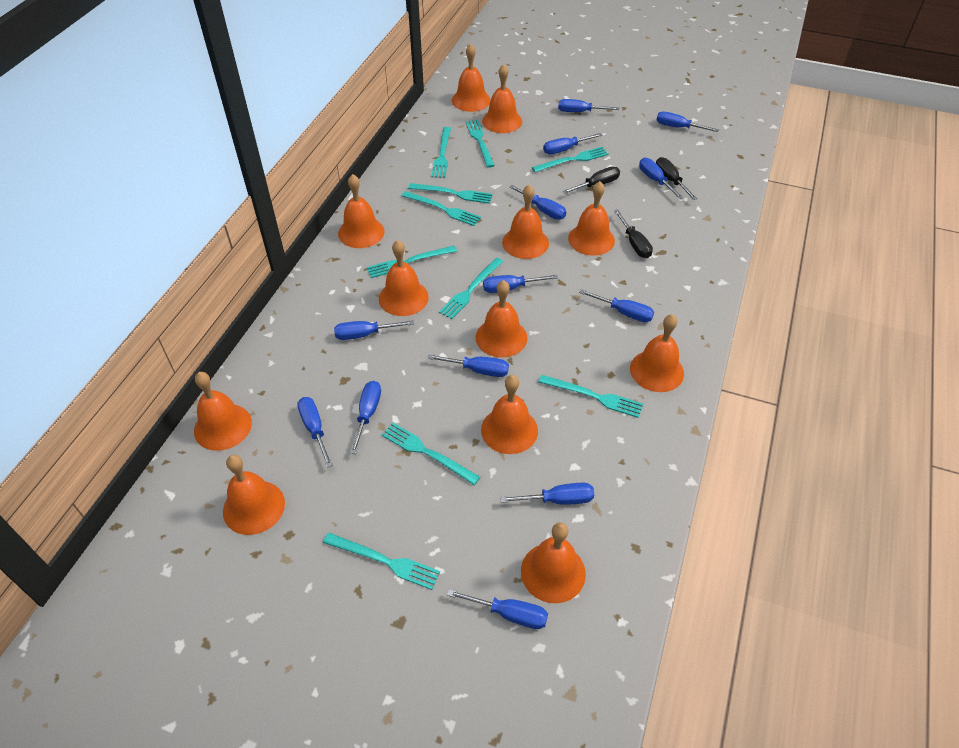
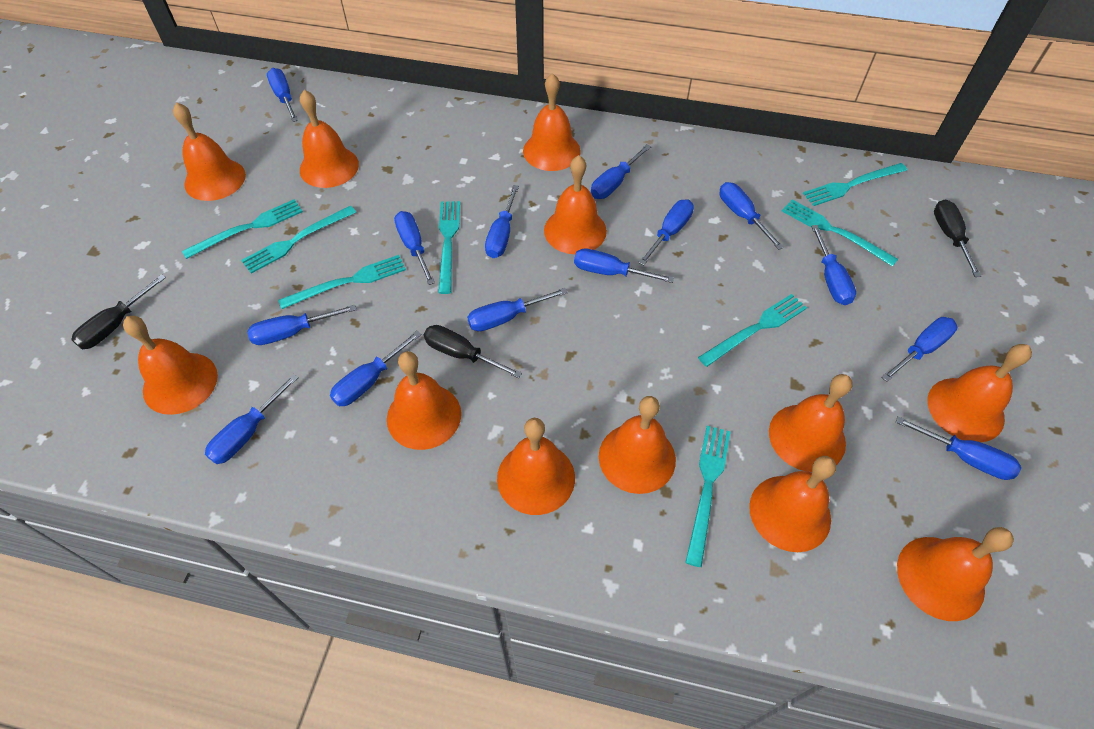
blue screwdriver: [297,397,333,468] [334,320,414,340] [350,381,381,454] [427,354,509,377] [447,589,548,629] [483,275,558,293] [500,483,594,505] [510,185,566,220] [543,133,602,154] [558,99,619,112] [579,289,654,322] [639,158,684,199] [656,111,719,132] = 13 -> [205,374,299,464] [247,305,356,345] [267,68,298,122] [330,330,422,406] [394,211,435,285] [467,288,568,331] [485,185,519,258] [574,249,674,283] [591,144,651,199] [638,200,694,266] [720,182,784,250] [811,225,856,305] [881,317,957,382] [896,417,1021,480] = 14
turquoise fork: [323,533,440,590] [367,246,457,278] [382,423,480,485] [401,191,481,226] [408,183,493,204] [431,127,451,178] [439,258,503,319] [465,120,495,168] [532,147,609,172] [538,375,643,418] = 10 -> [182,199,303,259] [241,205,356,274] [278,255,406,309] [438,201,460,294] [685,426,731,567] [698,294,807,367] [782,200,898,267] [803,163,907,206] = 8

